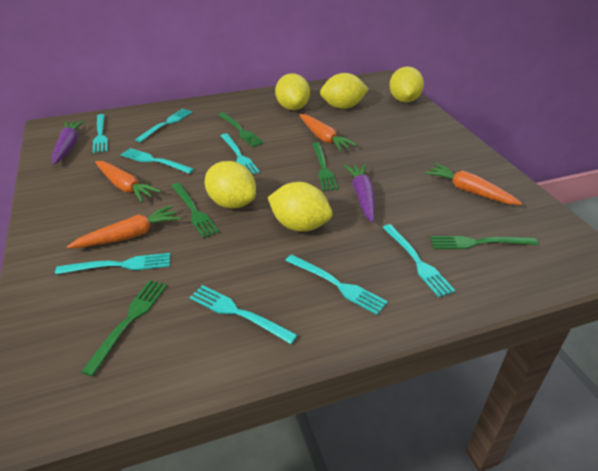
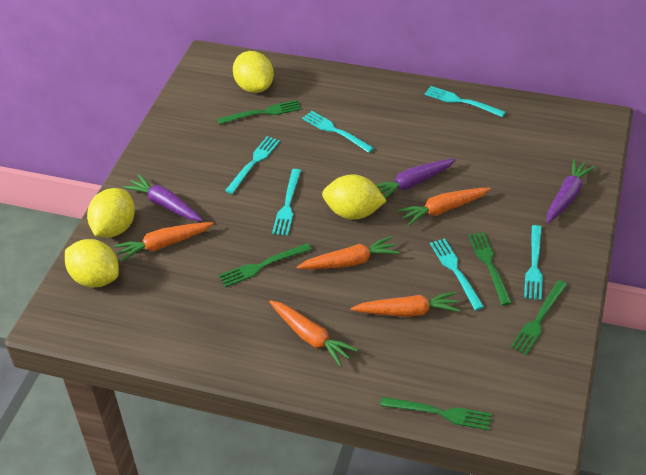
orange carrot: [67,205,181,248] [95,161,161,202] [299,114,357,151] [425,163,522,205] = 4 -> [114,222,214,262] [269,300,358,367] [297,236,399,269] [351,292,460,317] [398,188,491,226] = 5
purple carrot: [52,120,85,165] [344,164,375,223] = 2 -> [123,174,203,221] [376,159,456,199] [547,159,596,224] = 3
turquoise fork: [55,253,170,274] [93,114,108,153] [120,148,194,174] [135,109,193,142] [189,285,298,344] [221,133,260,174] [285,254,388,315] [382,224,456,297] = 8 -> [225,136,280,194] [272,169,301,236] [302,111,374,153] [424,86,506,117] [430,238,484,310] [524,225,543,300] = 6
yellow lemon: [205,161,256,209] [268,182,333,232] [275,73,310,110] [320,73,369,109] [389,66,424,103] = 5 -> [65,239,119,288] [87,188,135,237] [233,51,274,93] [322,174,386,220] = 4

